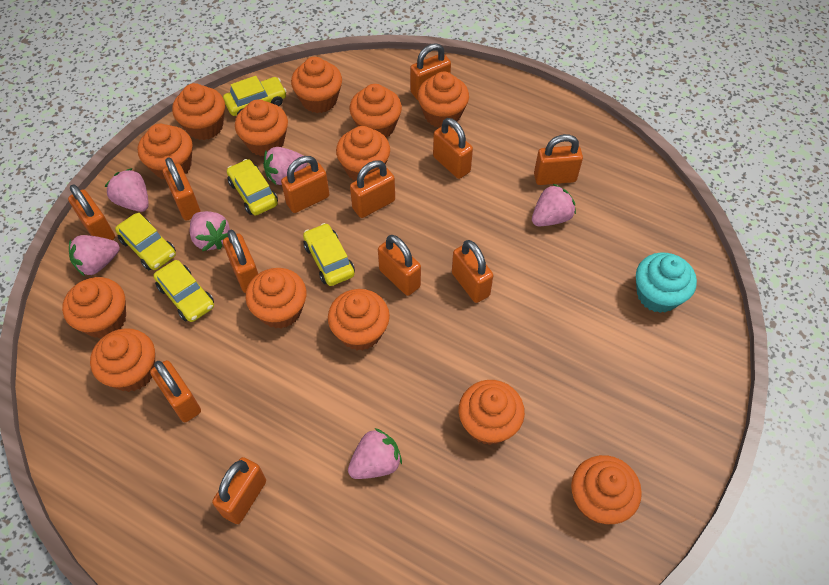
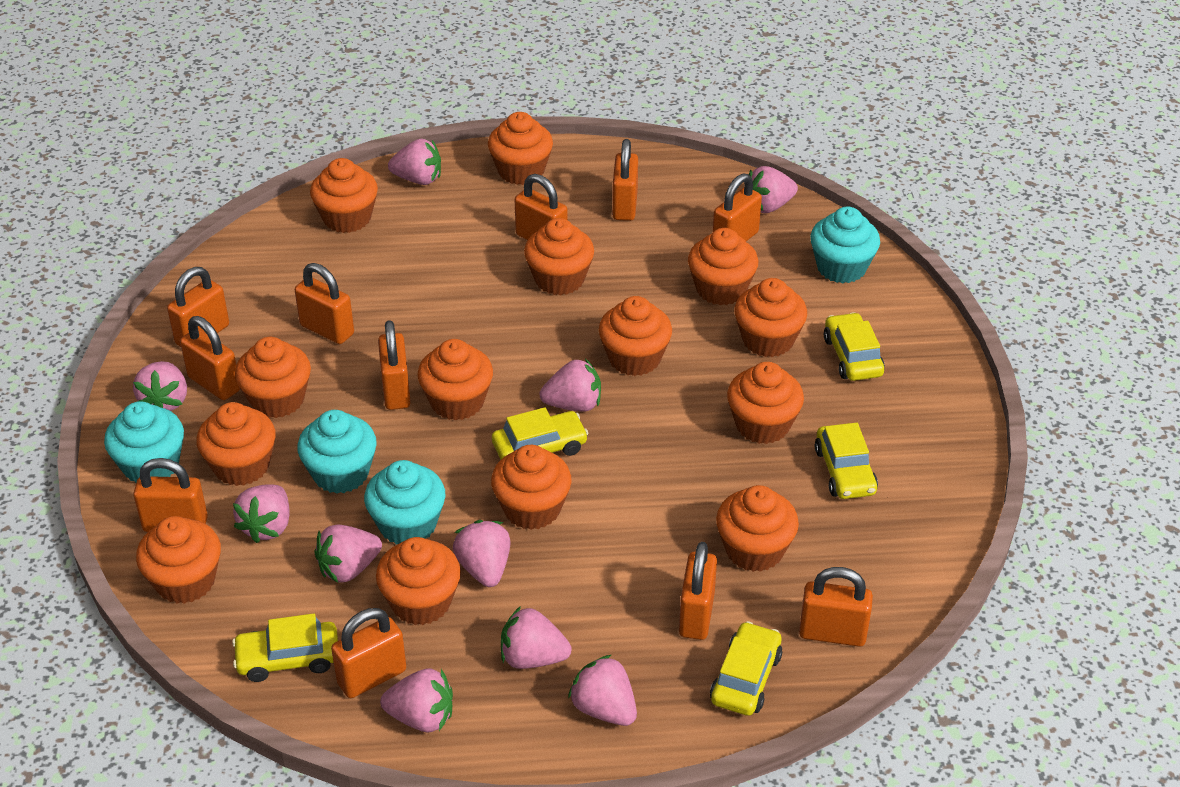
orange cupcake: [62,277,126,338] [90,328,155,392] [138,124,193,180] [172,83,225,140] [235,99,288,156] [246,268,306,329] [291,57,342,113] [328,289,390,351] [336,126,390,181] [350,84,402,138] [418,72,469,128] [459,380,525,445] [571,455,642,525] = 13 -> [136,516,221,604] [196,402,276,486] [235,337,311,418] [310,158,378,233] [376,537,461,625] [417,339,493,420] [488,112,553,185] [491,445,572,530] [524,218,594,295] [599,296,672,376] [688,228,758,305] [716,485,799,572] [727,362,804,444] [734,278,807,357] = 14
orange padlock: [68,184,115,240] [150,360,201,422] [163,157,201,221] [212,457,266,524] [223,230,258,293] [281,156,329,213] [350,160,395,218] [378,235,421,296] [410,43,451,100] [433,118,473,179] [452,240,493,303] [534,134,583,185] = 12 -> [133,458,208,532] [167,267,229,347] [180,316,240,400] [295,263,354,344] [331,608,406,698] [378,320,411,410] [515,174,568,240] [612,139,638,221] [679,542,717,640] [713,173,762,241] [799,567,873,647] = 11
pink strawberry: [69,235,120,276] [105,168,149,212] [190,211,230,251] [263,147,308,185] [348,428,402,479] [532,184,576,226] = 6 -> [133,361,187,411] [233,484,290,543] [314,525,382,583] [380,668,453,732] [388,138,441,185] [453,520,510,587] [501,606,572,669] [540,359,601,412] [568,655,637,726] [749,166,798,213] = 10
turquoise cupcake: [636,252,697,313] = 1 -> [104,401,184,483] [297,410,377,494] [364,460,445,545] [810,207,880,283] = 4

